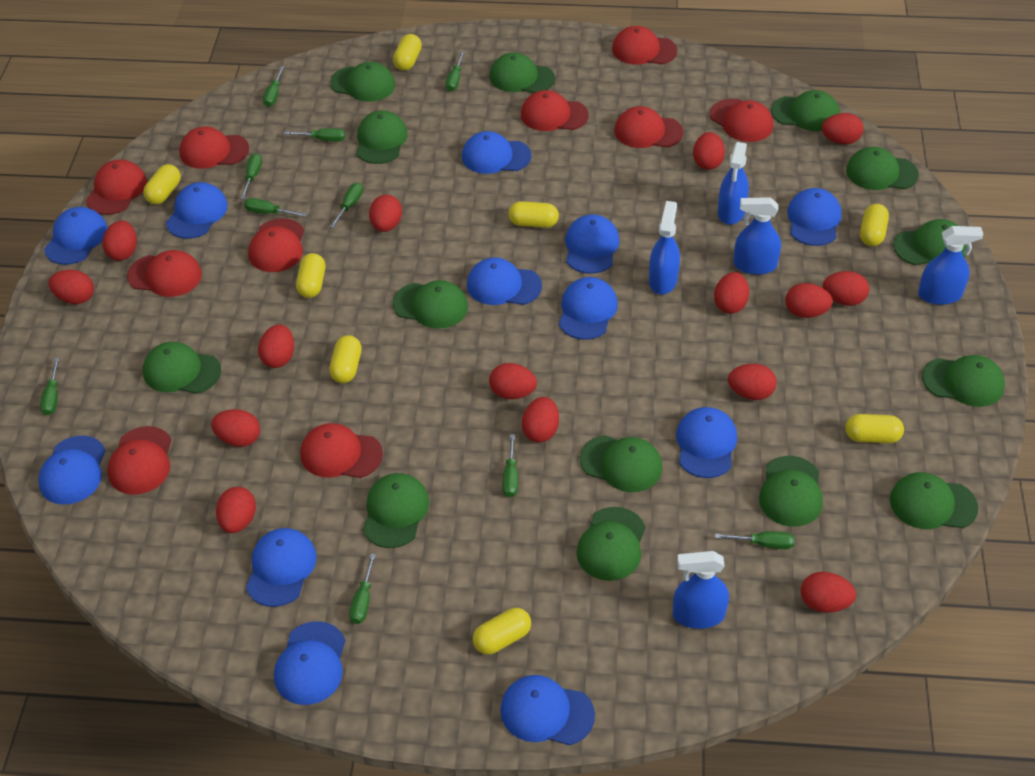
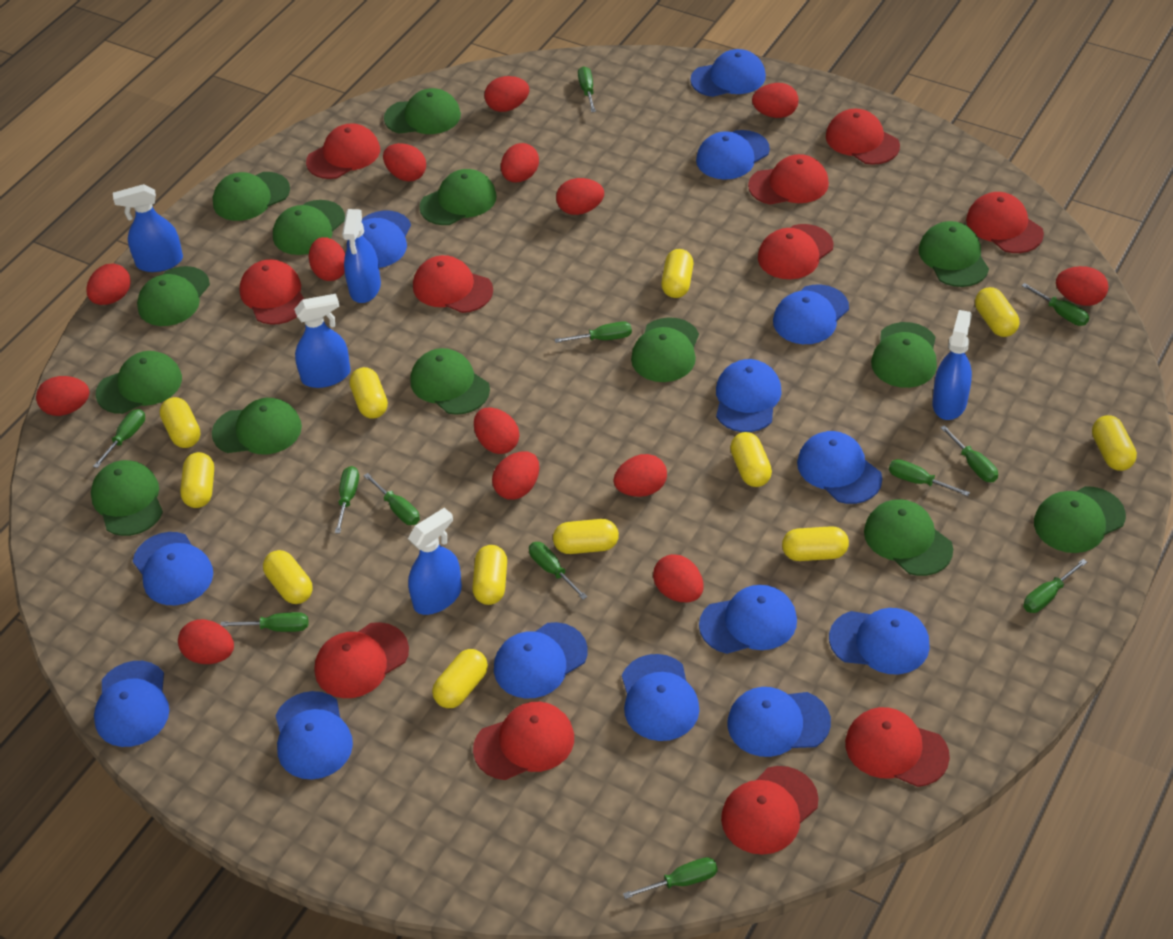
blue cap: [38,436,105,504] [44,207,108,265] [166,182,228,239] [246,528,317,607] [274,621,345,705] [462,131,532,174] [467,258,542,305] [500,675,595,745] [559,277,618,340] [565,214,619,274] [676,407,737,478] [787,188,842,246] = 12 -> [94,661,169,747] [133,532,213,605] [275,691,353,779] [347,211,411,268] [494,622,588,698] [622,654,700,741] [690,49,766,97] [696,130,770,180] [699,585,797,654] [716,359,781,432] [727,687,831,757] [773,284,849,344] [797,431,882,504] [829,608,930,674] = 14
green screwdriver: [40,358,59,415] [240,153,262,199] [244,198,306,217] [263,66,284,107] [284,128,345,142] [330,183,363,228] [349,553,376,624] [445,52,465,91] [503,434,518,497] [715,531,795,549] = 10 -> [93,409,145,468] [221,612,308,632] [335,466,359,534] [364,473,420,525] [529,542,587,600] [555,321,632,343] [578,66,596,112] [623,857,718,899] [889,459,970,496] [940,425,998,482] [1022,283,1089,326] [1023,559,1087,613] = 12
red cap: [86,159,147,215] [107,426,171,495] [127,250,202,297] [180,126,249,169] [248,218,304,272] [301,423,383,478] [521,90,589,131] [612,26,677,65] [615,106,684,148] [710,99,773,142] = 10 -> [239,259,304,325] [306,123,380,179] [315,622,409,698] [413,255,493,313] [473,702,574,780] [721,766,819,855] [748,154,829,205] [758,224,834,279] [826,109,900,165] [845,707,950,787] [966,192,1044,253] = 11
red egg: [48,270,94,304] [102,220,137,261] [211,409,260,447] [216,487,256,533] [258,325,294,368] [369,195,402,232] [489,363,537,399] [522,397,559,443] [693,132,725,170] [714,272,749,314] [728,364,777,400] [785,283,833,318] [801,572,856,613] [822,113,864,144] [823,271,869,306] = 15 -> [36,376,90,416] [86,264,131,305] [178,619,234,664] [309,237,345,281] [383,143,426,181] [474,407,519,454] [484,76,530,112] [492,451,539,500] [501,143,539,182] [556,178,604,215] [614,454,667,497] [653,554,704,602] [752,83,798,118] [1056,266,1108,306] = 14
yellow capsule: [143,164,181,205] [296,253,325,298] [329,335,362,383] [393,34,422,71] [473,608,531,655] [509,201,559,228] [845,414,904,443] [860,204,889,246] = 8 -> [160,397,200,448] [180,452,214,508] [263,550,313,604] [349,367,388,419] [432,649,488,708] [472,545,507,605] [553,519,619,554] [661,249,693,298] [730,432,772,487] [782,526,849,561] [975,287,1019,337] [1092,415,1137,471] = 12

